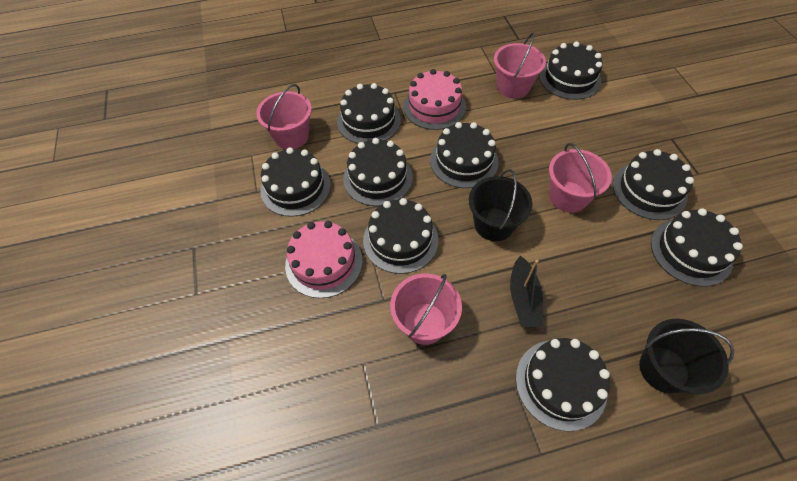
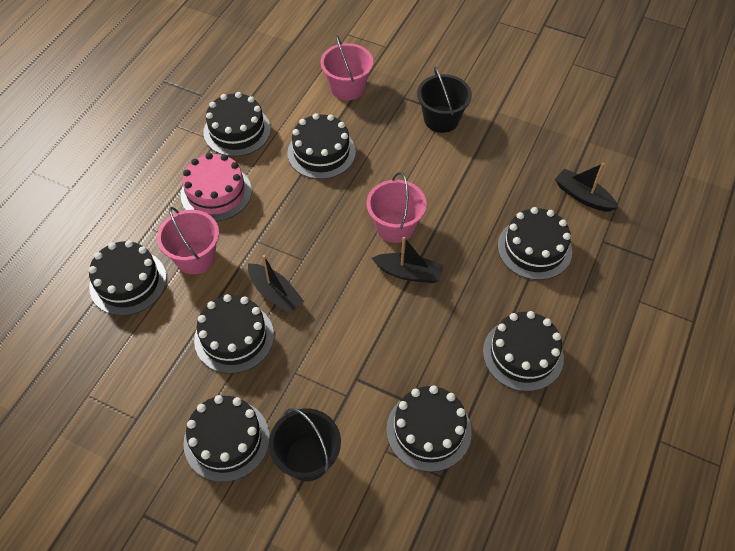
black boat: [510,256,543,327] = 1 -> [248,255,304,314] [372,237,444,283] [555,163,619,212] = 3
black cake: [260,147,331,217] [337,83,401,144] [343,138,413,206] [363,198,438,274] [430,122,499,188] [516,338,610,431] [539,41,603,100] [613,149,694,220] [651,208,743,286] = 9 -> [89,240,167,316] [183,395,270,482] [194,294,274,374] [204,92,271,157] [287,113,356,179] [386,385,472,472] [483,311,564,392] [498,207,572,280] = 8
pink bucket: [256,84,312,149] [390,274,462,345] [494,33,546,99] [549,143,612,213] = 4 -> [157,207,219,274] [320,35,373,100] [367,172,427,243] = 3
pink cake: [285,221,363,298] [403,69,466,130] = 2 -> [180,153,252,221] = 1

